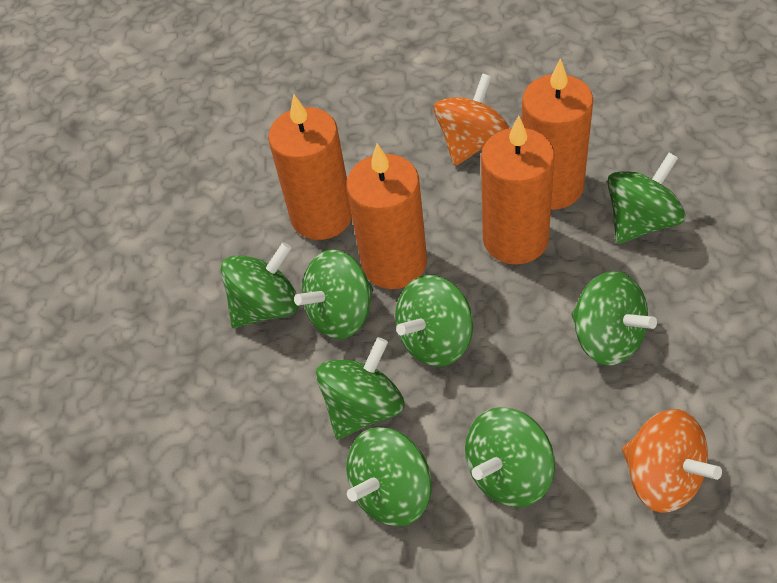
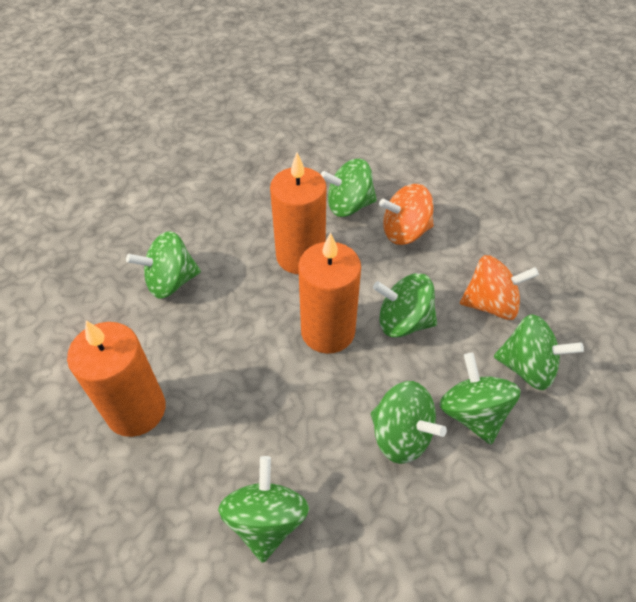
green spinning top: [221,242,299,328] [294,249,373,339] [316,337,405,439] [346,427,432,526] [395,275,473,367] [465,407,555,507] [571,271,657,365] [607,153,686,244] = 8 -> [126,231,201,299] [218,456,309,563] [321,158,377,217] [371,381,447,464] [373,273,437,338] [439,353,521,444] [494,314,584,390] = 7
orange candle: [268,94,352,240] [346,143,427,289] [481,115,555,264] [522,58,593,210] = 4 -> [67,321,166,437] [270,152,326,274] [298,232,361,354] = 3

